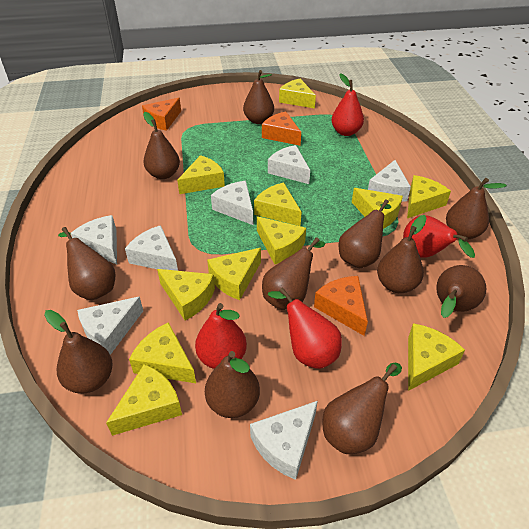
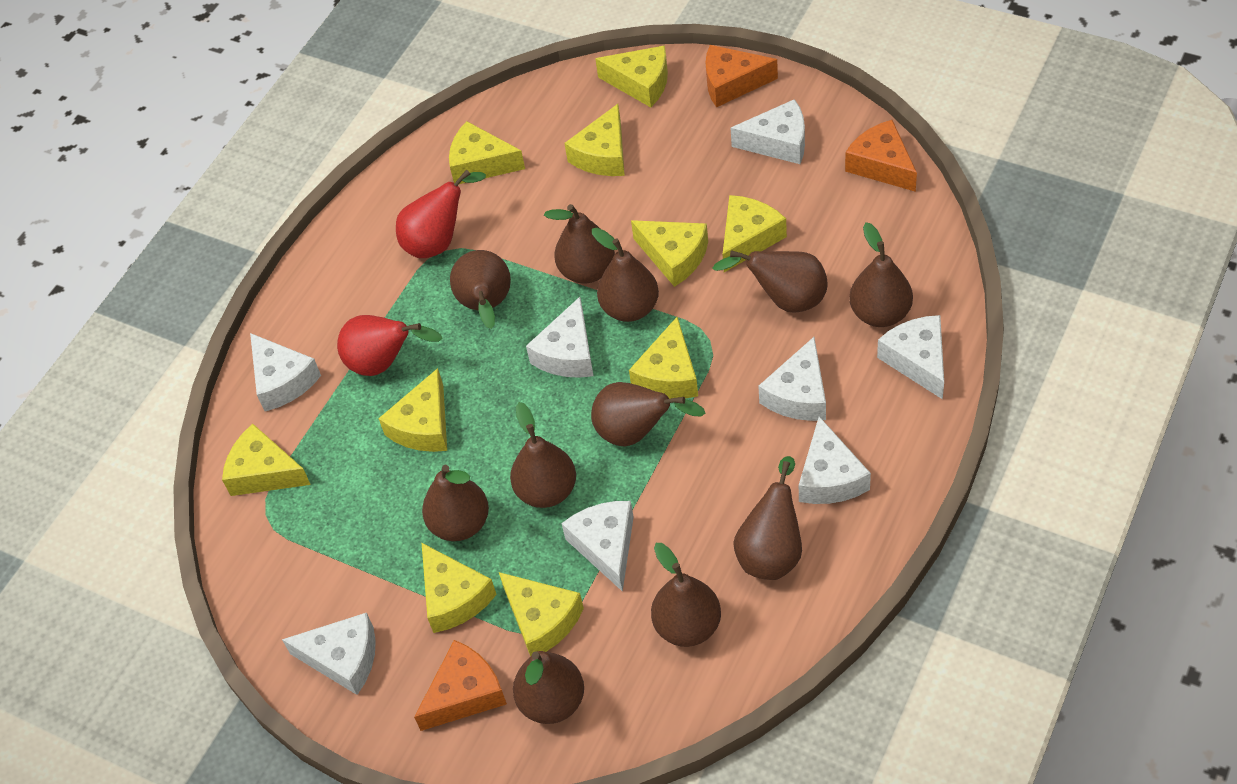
red pear: [195,303,247,369] [268,287,342,369] [331,73,364,136] [403,215,475,258] = 4 -> [337,315,443,376] [396,170,486,258] = 2
white cheese: [71,215,117,265] [77,296,143,355] [125,225,178,271] [211,181,253,225] [250,401,318,480] [268,145,310,184] [368,160,411,202] = 7 -> [250,333,321,411] [282,613,376,695] [526,297,593,378] [561,501,634,592] [731,99,805,164] [758,337,826,421] [799,416,871,504] [877,315,944,399] = 8
yellow cheese: [106,364,182,436] [129,322,196,383] [157,269,215,320] [177,155,225,194] [207,248,261,300] [254,182,302,226] [257,216,306,264] [279,79,316,108] [352,188,403,229] [407,175,451,218] [408,323,465,391] = 11 -> [222,424,311,496] [378,368,447,452] [422,543,497,633] [449,121,525,184] [499,572,584,657] [564,104,625,176] [595,45,668,107] [629,317,698,399] [631,220,708,287] [723,195,787,272] = 10

